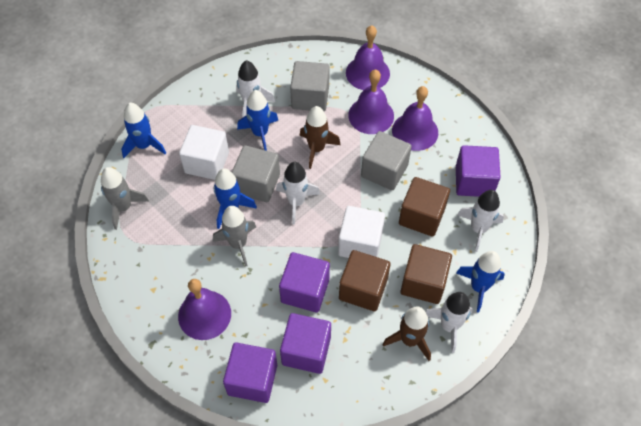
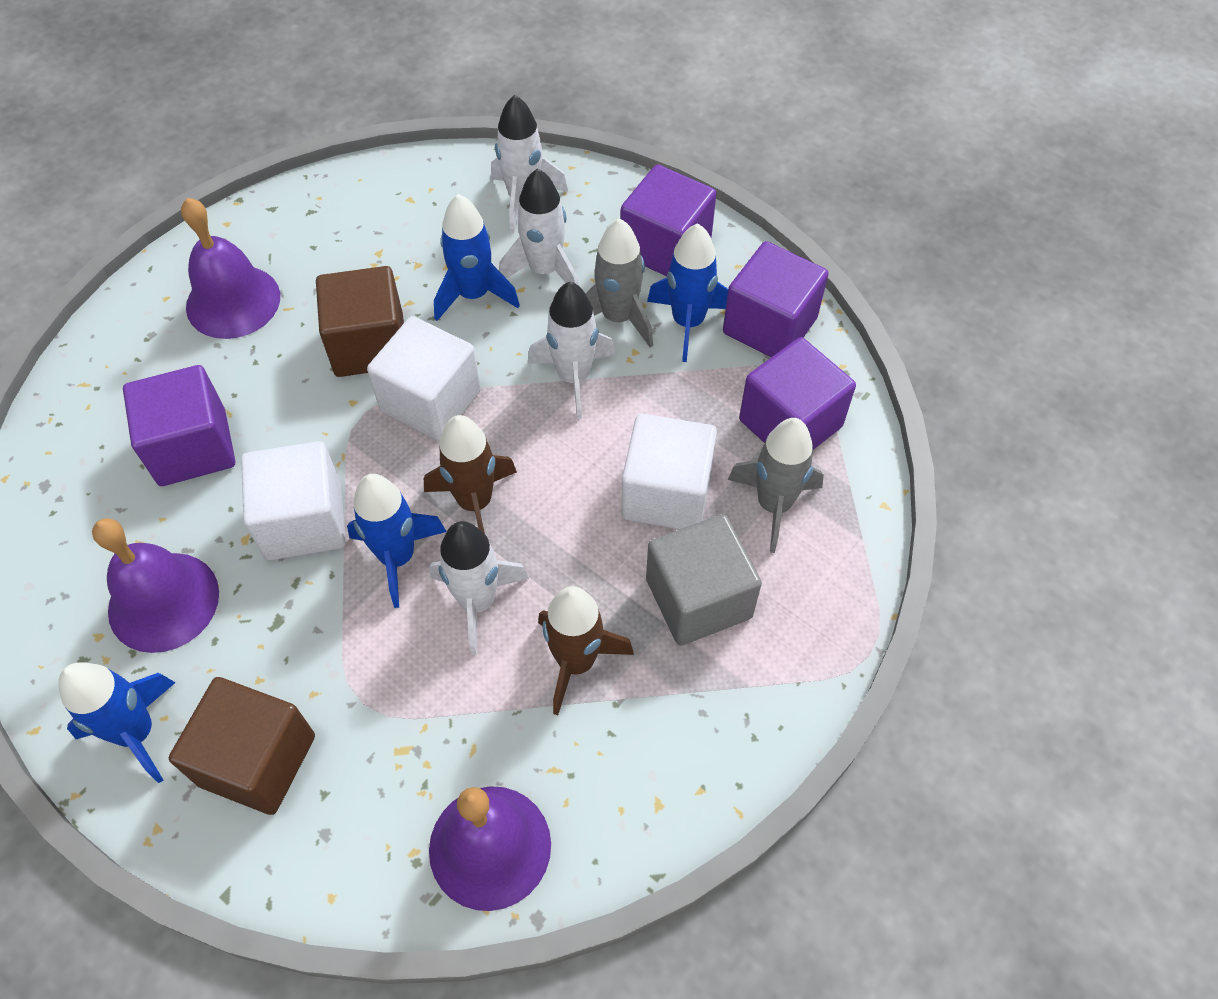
brown cube: [339,250,390,311] [399,177,450,237] [401,244,452,304] = 3 -> [169,677,315,815] [316,266,404,377] = 2
grey cube: [232,145,280,202] [290,61,330,112] [361,131,412,190] = 3 -> [646,514,762,646] = 1
purple bell: [178,279,231,340] [346,25,390,90] [348,70,394,134] [392,86,438,151] = 4 -> [92,518,219,653] [181,198,280,339] [429,786,551,911] = 3
white cube: [179,125,229,180] [338,206,385,258] = 2 -> [241,441,346,560] [367,316,481,441] [621,413,717,529] = 3

